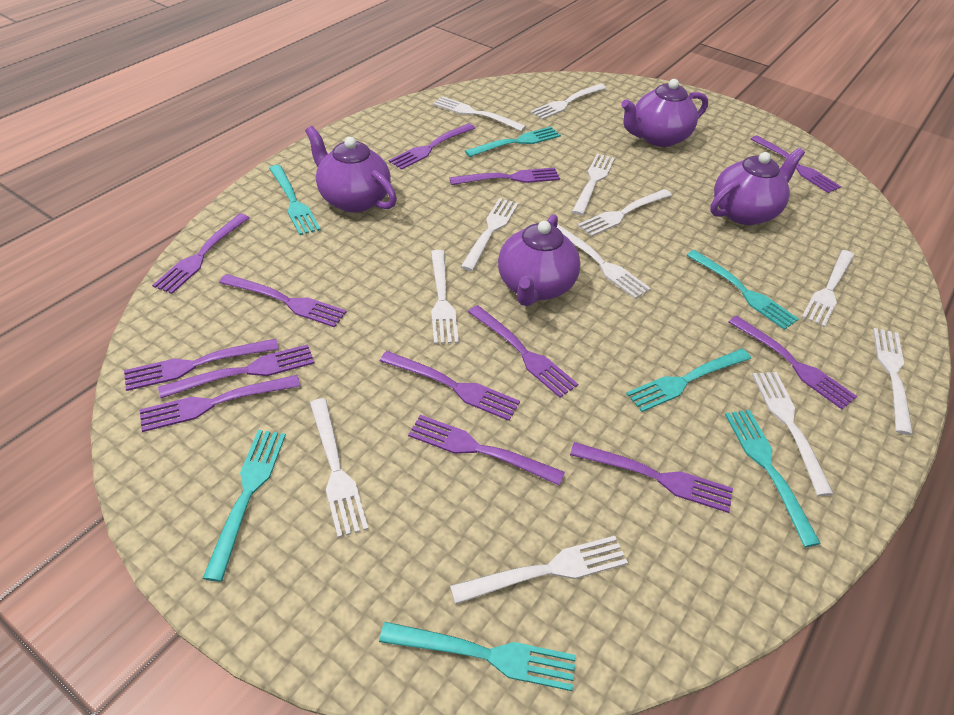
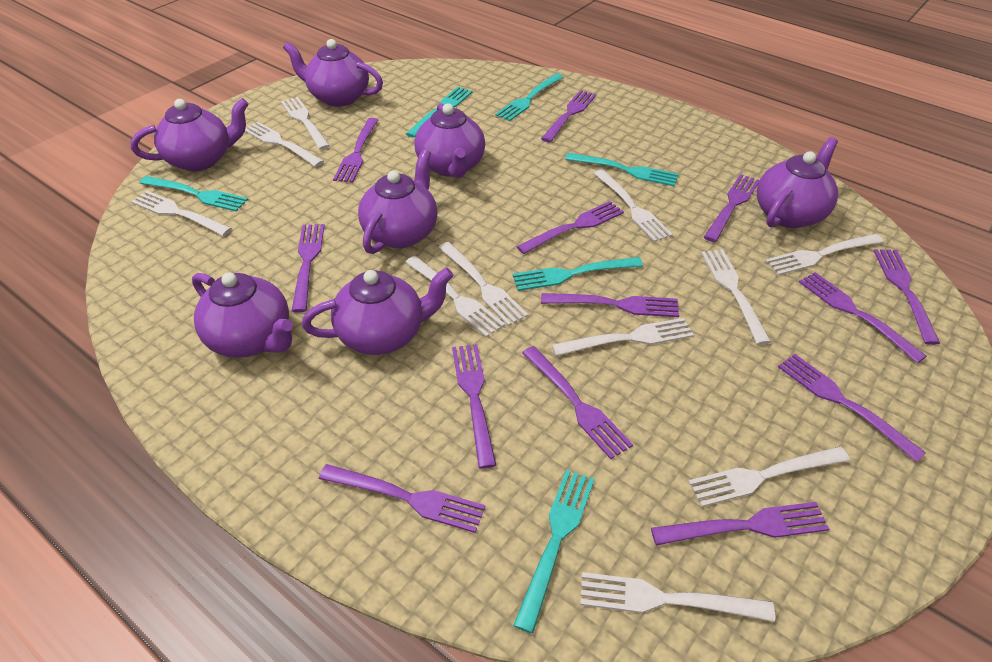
purple teapot: [305,126,397,213] [498,214,581,306] [621,79,708,147] [710,148,805,225] = 4 -> [131,98,249,171] [192,272,293,358] [283,39,383,107] [302,268,454,355] [358,149,438,254] [414,103,485,178] [757,137,838,228] = 7
turquoise fork: [203,430,286,582] [269,165,321,235] [379,622,576,691] [465,126,561,157] [626,349,751,412] [687,250,799,330] [725,410,821,547] = 7 -> [139,176,248,212] [406,87,472,138] [495,74,564,121] [512,257,643,291] [513,469,594,633] [565,153,679,186] = 6
white fork: [310,398,368,538] [431,250,459,344] [433,96,526,131] [450,536,628,605] [461,198,518,271] [530,84,606,120] [557,225,651,299] [572,154,615,216] [578,189,672,237] [752,372,834,496] [801,250,855,327] [873,328,913,435] = 12 -> [131,191,232,236] [245,122,324,167] [281,97,330,150] [405,256,505,337] [438,242,528,326] [552,318,694,356] [580,572,775,622] [594,169,673,242] [688,446,850,507] [701,249,771,345] [765,234,884,275] = 11

